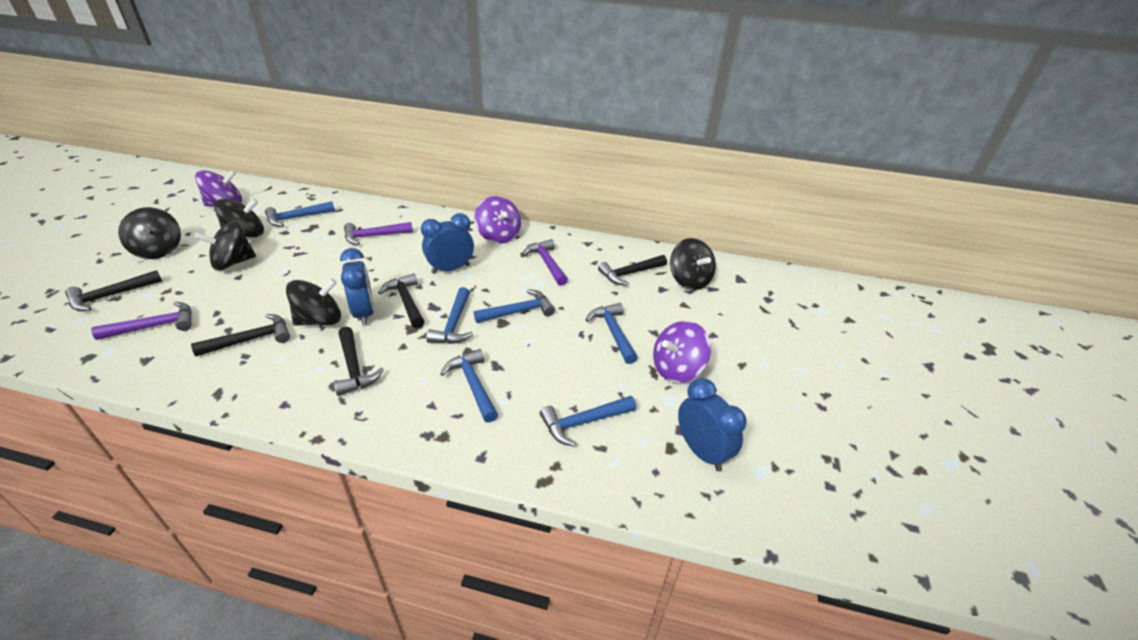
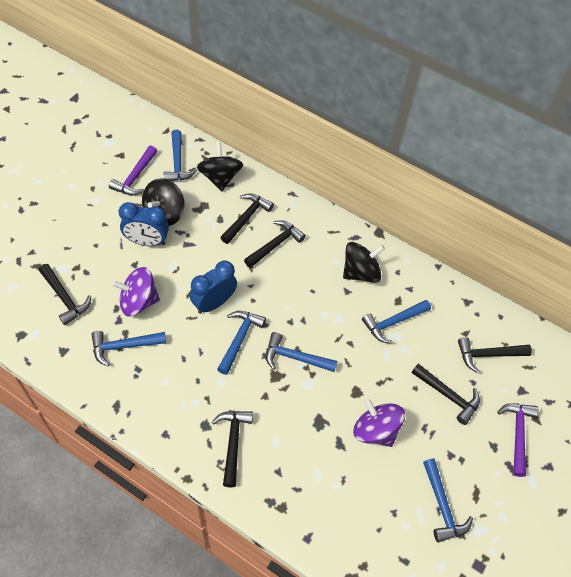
black hammer: [65,270,162,311] [191,314,290,356] [334,327,384,396] [378,273,425,328] [598,255,667,286] = 5 -> [39,264,91,325] [212,411,253,488] [220,193,274,244] [244,220,306,268] [411,364,480,425] [458,337,532,373] = 6
black spinning top: [118,207,181,259] [194,221,256,271] [214,198,264,237] [286,279,341,326] [670,238,716,290] = 5 -> [142,178,184,226] [197,142,243,191] [343,242,385,283] = 3
blue clock: [340,248,374,326] [421,213,474,274] [678,378,746,471] = 3 -> [119,202,169,246] [189,261,237,314] = 2
purple hammer: [91,302,192,340] [344,222,413,245] [522,239,568,286] = 3 -> [109,145,157,195] [497,403,538,477] = 2
purple spinning top: [195,170,242,206] [474,196,521,244] [653,321,711,383] = 3 -> [112,267,160,317] [353,398,405,447] = 2

